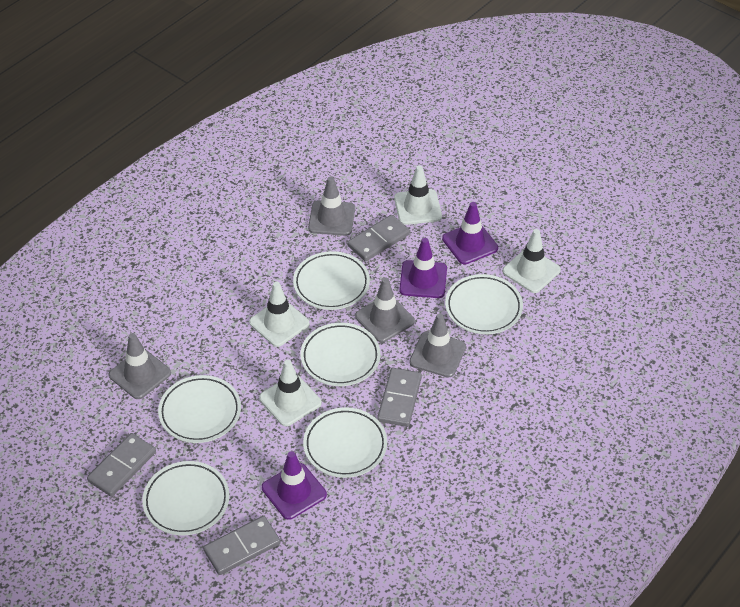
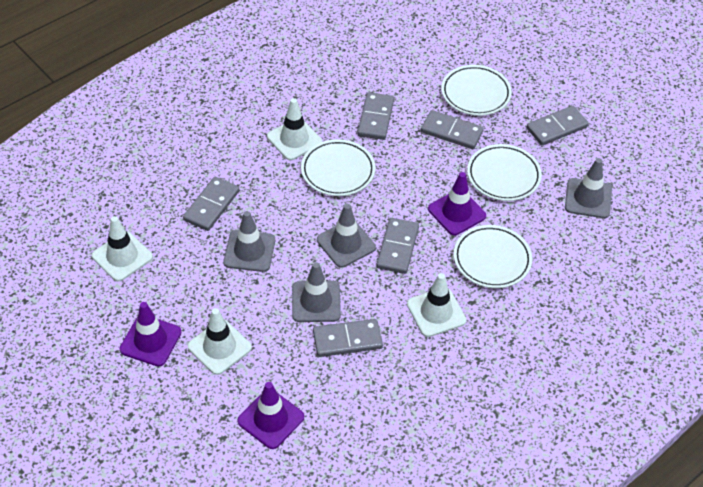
grey domino: [87,433,156,497] [203,516,280,575] [347,215,410,261] [377,368,422,427] = 4 -> [183,177,239,231] [313,319,383,357] [357,92,394,140] [376,218,419,274] [421,110,484,149] [526,106,589,146] = 6
white plate: [142,461,229,535] [158,375,241,443] [293,251,370,310] [301,323,380,386] [303,407,387,478] [445,274,523,334] = 6 -> [301,139,375,196] [441,65,512,116] [454,225,532,288] [467,144,542,201] = 4

